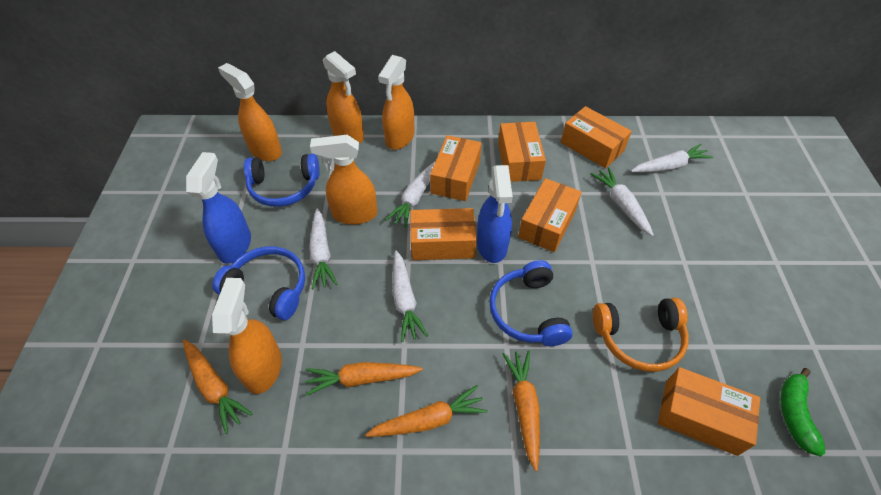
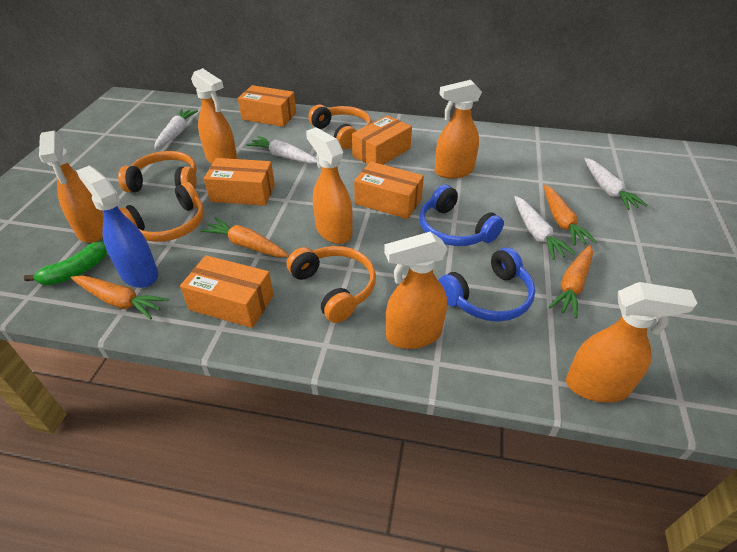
blue headphones: [212,246,305,320] [244,154,320,207] [489,260,573,346] = 3 -> [419,185,504,246] [438,247,535,322] = 2
blue spray bottle: [186,152,251,263] [477,165,513,263] = 2 -> [76,166,158,288] = 1
orange box: [410,208,477,260] [430,135,482,201] [498,122,546,182] [518,178,582,252] [561,106,632,169] [658,367,760,456] = 6 -> [180,255,274,328] [204,158,275,206] [238,85,296,127] [352,115,412,165] [354,162,424,219] = 5
orange headphones: [593,298,689,372] = 1 -> [118,151,197,192] [120,182,204,242] [287,246,376,323] [308,105,371,149] = 4
orange spray bottle: [212,278,282,394] [218,63,282,161] [310,135,377,225] [323,51,364,144] [378,55,414,150] = 5 -> [39,131,103,243] [191,68,237,164] [306,127,353,244] [384,232,448,349] [435,80,482,179] [566,282,697,403] = 6
white carrot: [309,208,338,290] [385,161,436,228] [393,250,428,342] [591,167,654,236] [631,144,713,173] = 5 -> [154,109,198,149] [246,136,317,164] [514,196,575,260] [584,158,648,210] = 4

